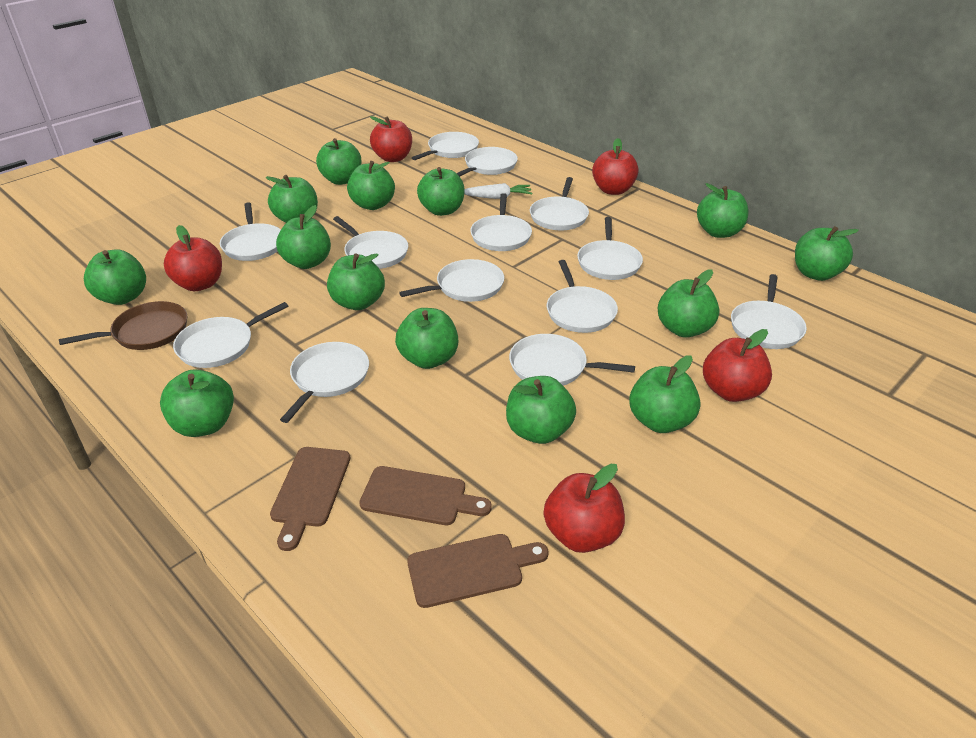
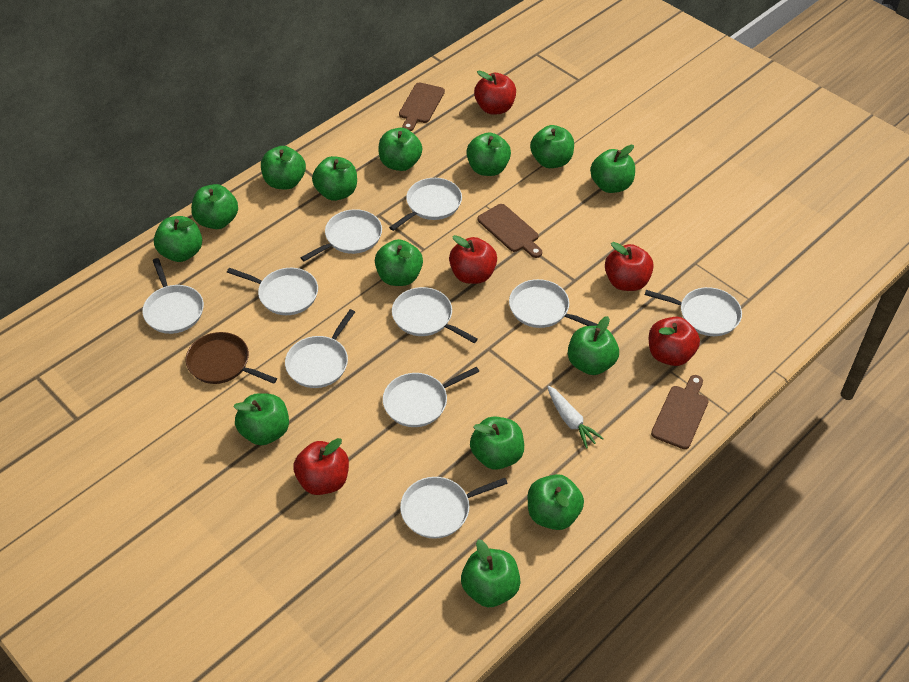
white pan: [173,302,288,368] [220,202,281,261] [280,342,369,423] [333,216,408,269] [399,259,504,302] [412,132,479,160] [457,147,518,177] [470,193,532,251] [509,334,635,386] [530,177,589,230] [547,260,618,333] [577,217,643,280] [731,274,807,349] = 13 -> [142,258,204,334] [227,268,318,315] [285,309,355,388] [300,209,382,261] [383,367,479,427] [389,178,462,231] [392,287,478,343] [400,477,508,539] [509,279,598,328] [645,287,742,336] = 10

